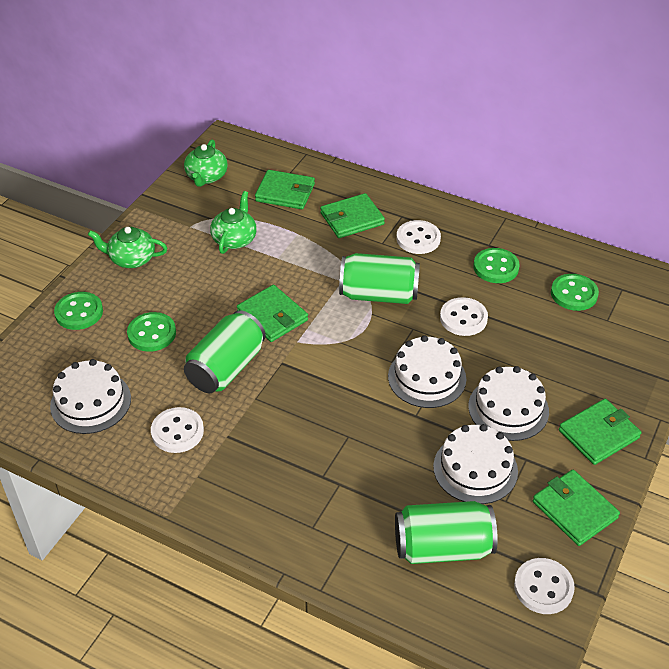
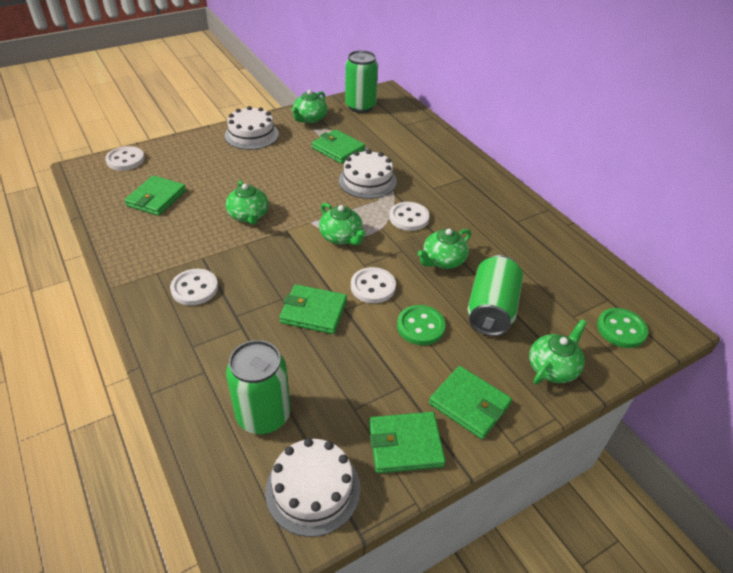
green button: [54,292,103,330] [127,312,176,352] [473,248,520,283] [551,274,599,311] = 4 -> [397,305,446,345] [597,308,648,348] = 2
green teapot: [88,227,167,268] [184,139,228,187] [210,191,257,254] = 3 -> [226,180,269,225] [291,90,327,123] [319,203,366,245] [418,229,471,269] [529,319,587,384] = 5
white cake: [50,359,131,434] [388,335,466,408] [433,424,518,504] [468,366,549,441] = 4 -> [225,106,279,150] [265,438,360,537] [339,150,397,199] = 3

